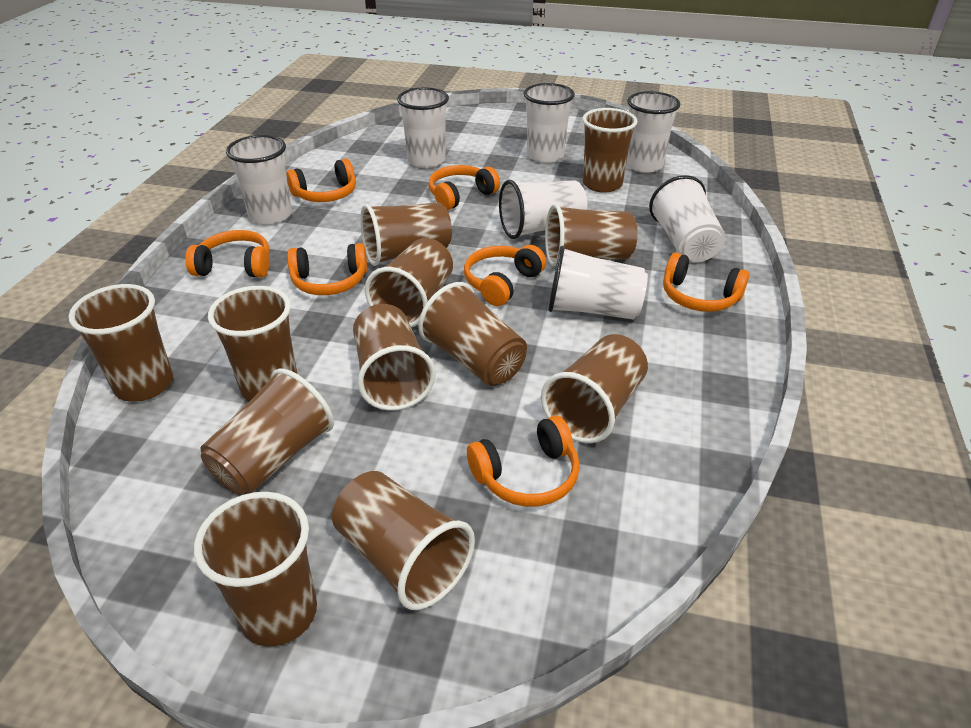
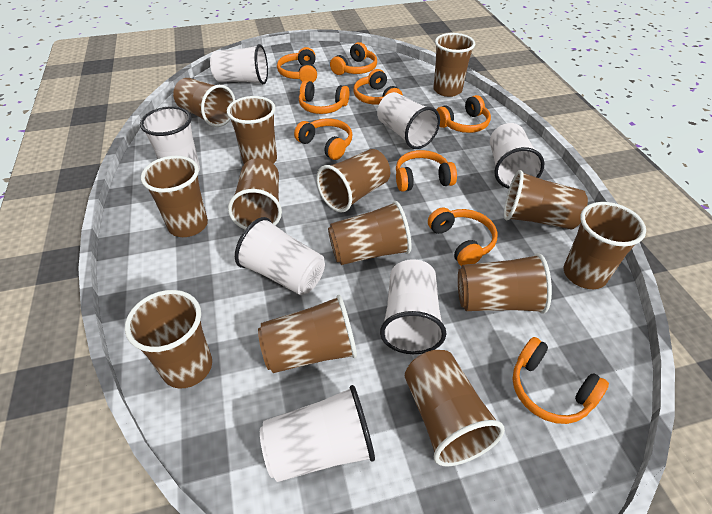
brown cup: [69,284,173,402] [194,492,317,646] [201,368,334,495] [208,286,297,401] [332,471,475,610] [353,304,436,411] [360,203,452,266] [365,238,453,327] [418,282,527,386] [541,334,648,443] [545,204,638,266] [582,108,638,193] = 12 -> [125,290,212,388] [141,155,208,237] [173,78,235,127] [227,96,277,164] [228,158,282,229] [258,295,357,373] [316,149,390,213] [328,201,411,265] [405,350,505,466] [433,33,475,97] [458,253,552,314] [504,170,588,230] [564,202,646,289] = 13
orange headphones: [185,230,270,278] [286,159,356,202] [287,243,367,295] [429,165,500,210] [464,245,546,306] [467,415,580,507] [663,252,749,312] = 7 -> [277,47,317,82] [294,118,352,160] [299,81,350,114] [330,42,377,75] [354,69,403,105] [396,150,457,192] [428,207,498,266] [436,95,491,133] [512,337,609,424] = 9

